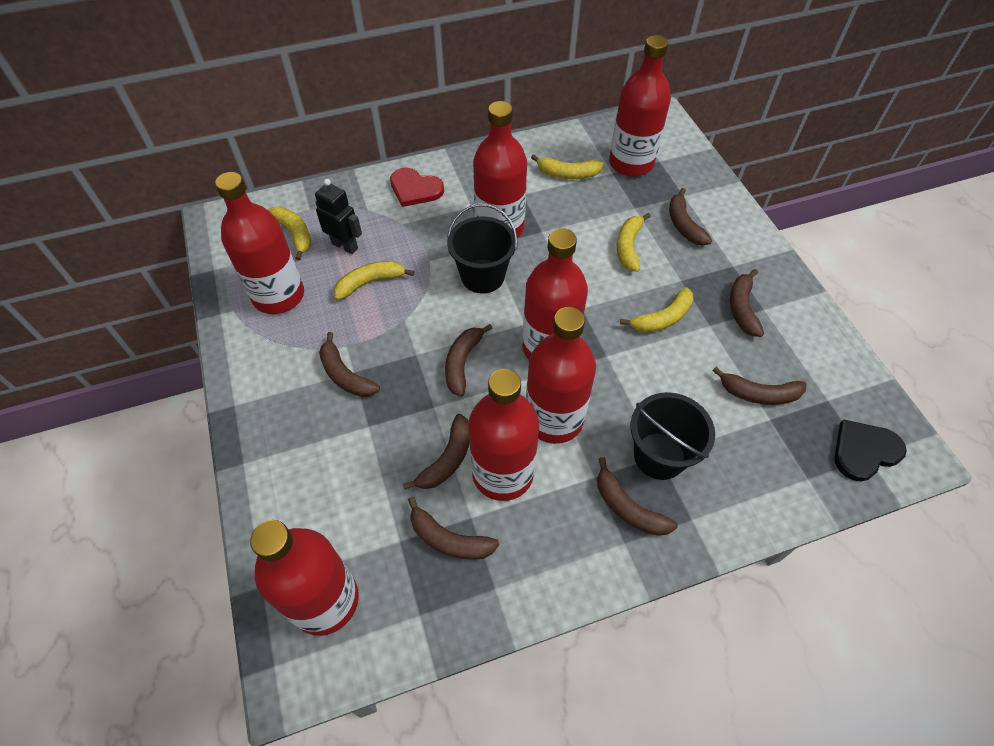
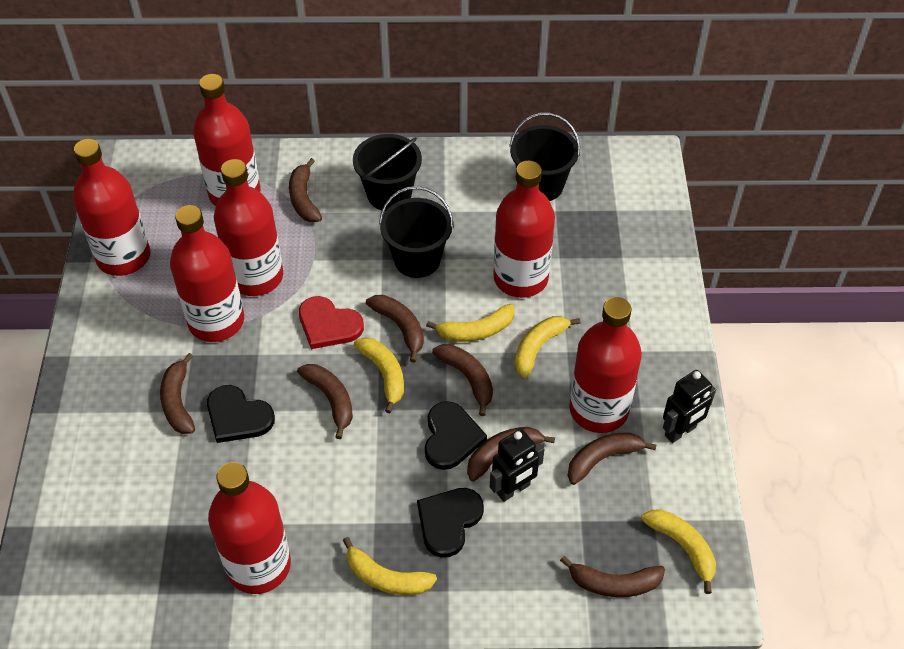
black bucket: [447,203,518,294] [630,392,715,480] = 2 -> [353,134,422,211] [379,186,454,278] [509,113,580,201] = 3
black heart: [834,420,907,482] = 1 -> [207,385,275,443] [417,488,484,558] [424,401,487,470] = 3
black robot: [315,179,362,254] = 1 -> [490,429,545,502] [663,370,716,443] = 2

